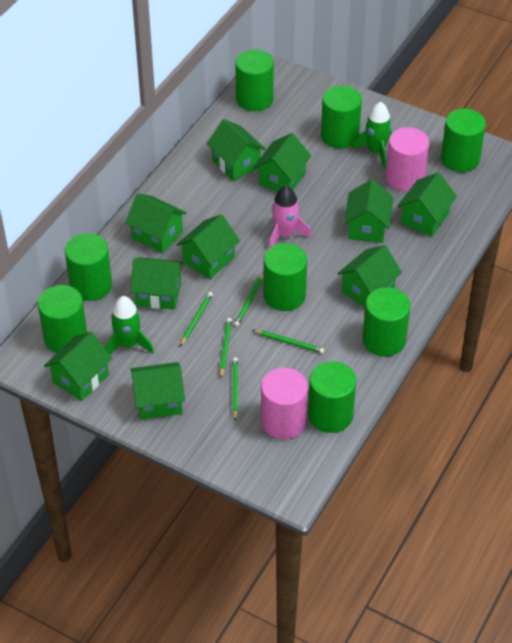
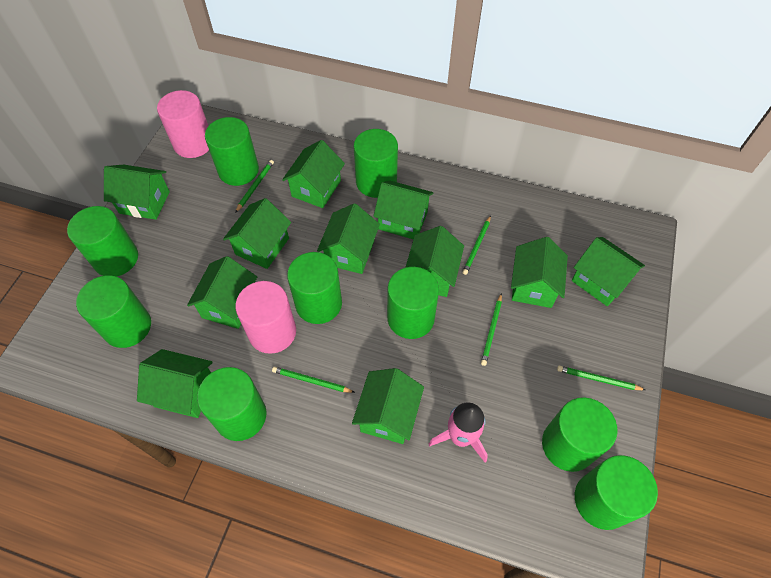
green cylinder: [38,285,87,353] [65,233,112,301] [235,50,274,111] [263,243,307,311] [308,361,356,433] [321,86,362,148] [363,287,411,356] [441,109,486,172] = 8 -> [67,206,138,277] [76,275,151,348] [197,367,266,441] [205,117,259,186] [287,252,342,324] [354,129,398,198] [387,267,439,339] [542,397,618,472] [575,455,658,530] = 9
green house: [44,332,113,401] [125,193,187,253] [130,257,184,310] [131,362,185,419] [176,214,240,279] [206,119,266,181] [253,133,311,192] [337,245,402,307] [344,179,393,243] [398,172,457,237] = 10 -> [104,165,170,220] [137,349,213,418] [187,256,257,329] [223,198,291,269] [282,140,345,208] [317,203,380,274] [352,368,424,444] [373,181,433,240] [405,226,464,297] [511,237,568,308] [572,237,645,306] = 11
green rocket: [105,296,154,354] [352,102,392,168] = 2 -> none = 0

